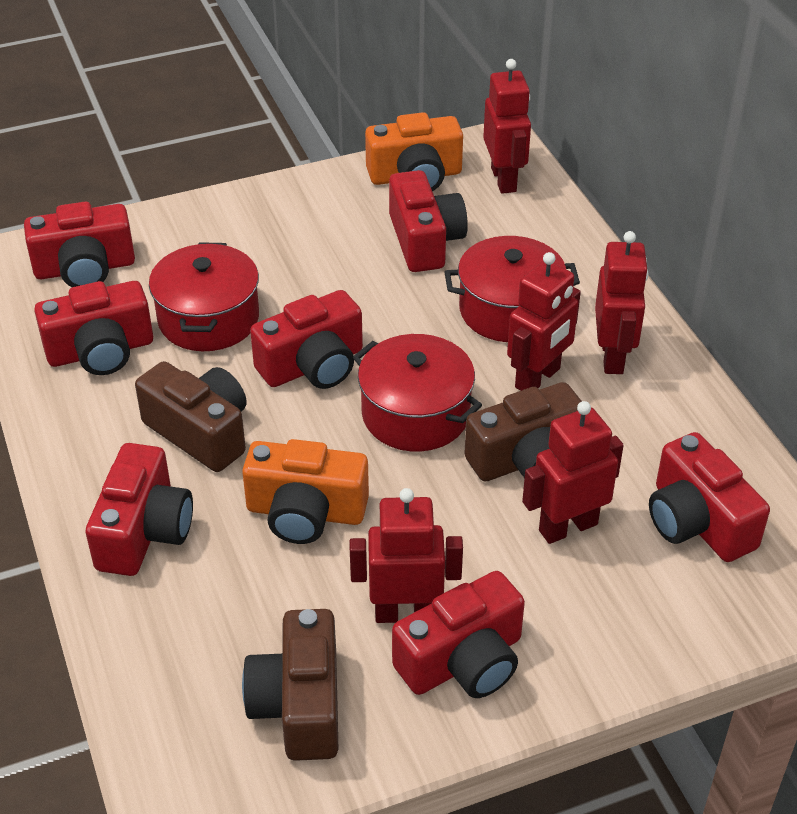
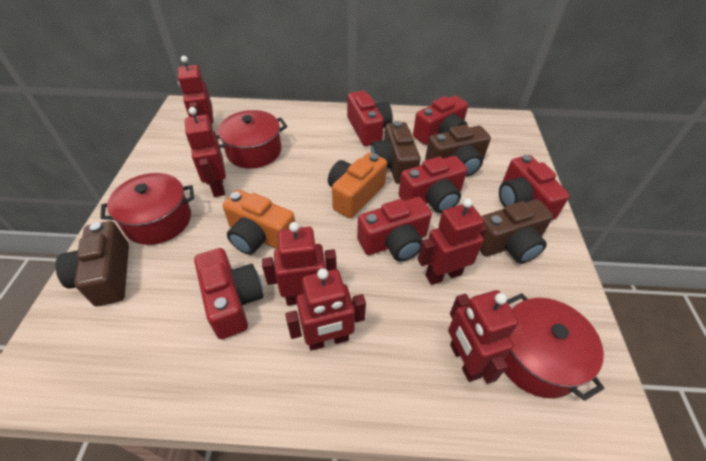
brown camera: [135,361,247,472] [242,609,338,761] [464,382,582,482] = 3 -> [55,221,129,306] [371,121,420,184] [425,124,491,177] [480,199,553,264] = 4
red camera: [24,202,135,287] [34,281,153,375] [85,443,193,576] [250,290,363,389] [389,170,468,272] [392,571,525,698] [649,432,770,562] = 7 -> [194,248,263,339] [347,91,393,146] [357,197,432,261] [398,156,467,213] [413,96,468,145] [499,155,570,220] = 6
red robot: [350,488,463,623] [483,59,531,194] [507,252,581,391] [522,401,624,544] [595,231,648,374] = 5 -> [178,56,213,126] [185,107,226,197] [262,222,337,306] [285,268,366,351] [418,198,487,285] [448,290,519,384] = 6

